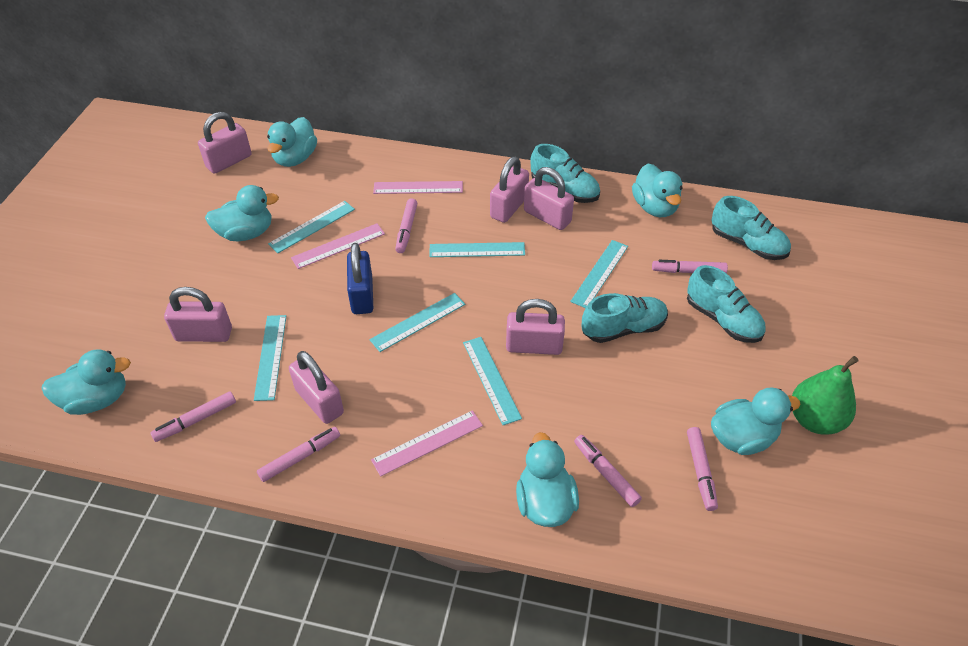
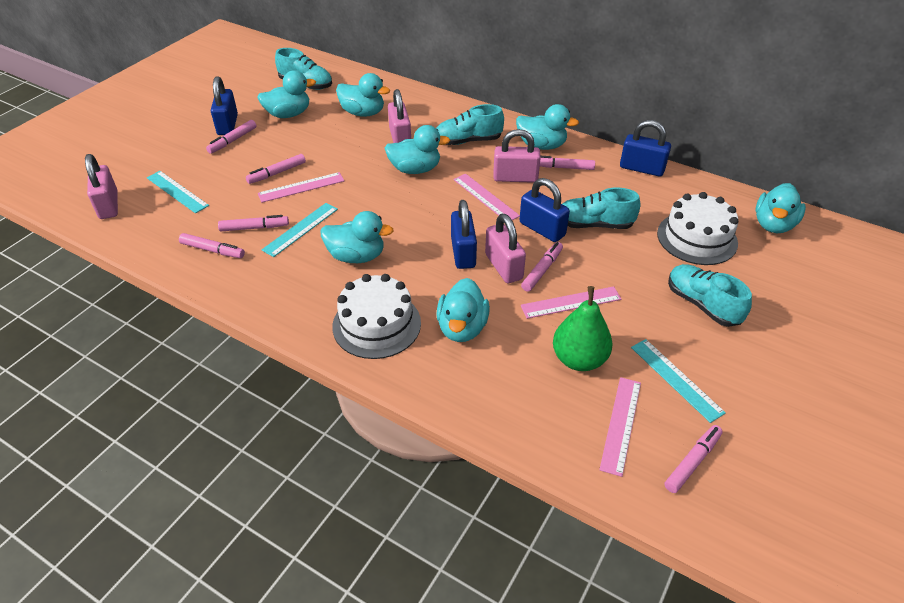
blue padlock: [347,243,373,314] = 1 -> [211,76,238,135] [451,200,477,269] [519,178,570,242] [620,120,671,176] = 4
pink marker: [151,391,236,442] [257,427,340,482] [395,198,417,253] [574,435,642,507] [652,260,728,273] [687,427,718,511] = 6 -> [179,233,245,258] [206,120,257,154] [218,215,289,231] [246,154,306,184] [521,242,563,292] [540,156,595,170] [664,425,723,493] = 7
pink padlock: [164,287,232,342] [198,112,252,174] [289,351,344,424] [490,157,529,223] [506,299,565,355] [524,167,574,230] = 6 -> [85,154,118,219] [388,89,411,143] [485,214,526,283] [493,129,541,183] = 4
pink ruler: [291,223,385,269] [371,410,483,477] [373,181,463,194] = 3 -> [258,172,344,203] [453,174,520,220] [521,286,621,319] [599,377,641,477] = 4
turquoise duck: [41,349,131,415] [205,185,279,242] [267,117,317,167] [516,432,579,527] [632,164,683,217] [711,387,801,455] = 6 -> [257,70,316,118] [321,211,394,263] [336,73,390,117] [385,125,450,174] [436,278,490,342] [516,104,579,150] [755,183,806,233] = 7
turquoise ruler: [254,315,286,401] [268,201,355,253] [369,293,465,352] [429,242,525,257] [463,337,522,425] [570,240,628,308] = 6 -> [147,171,209,213] [262,203,338,257] [631,339,726,423] = 3
white cake: none = 0 -> [332,274,421,359] [657,192,738,265] = 2

